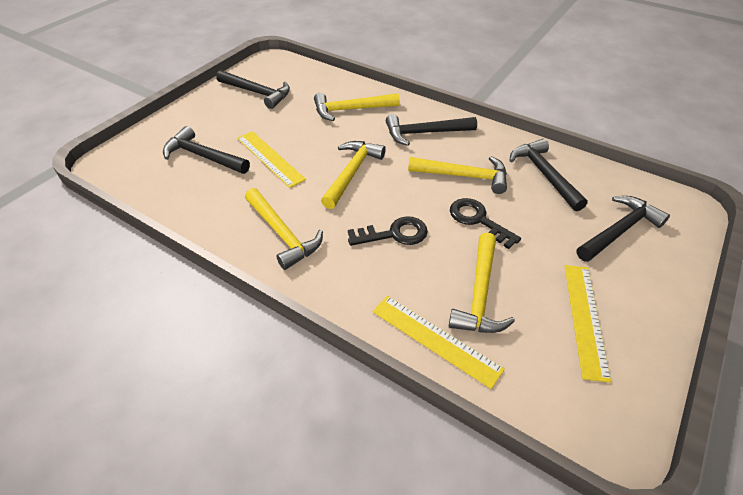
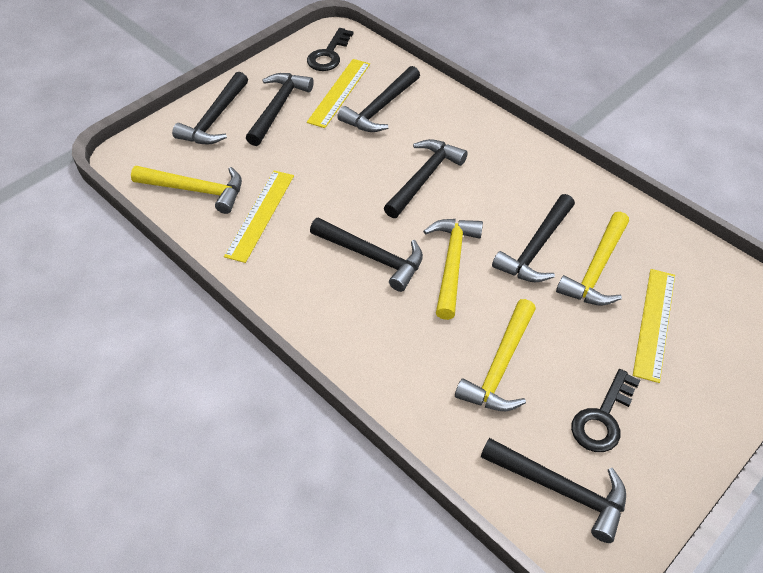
black hammer: [163,126,250,174] [216,70,290,109] [386,114,477,146] [509,139,588,211] [577,196,670,262] = 5 -> [172,72,248,145] [246,73,314,146] [310,217,423,292] [337,66,420,132] [384,139,468,218] [481,438,626,543] [492,194,575,282] = 7
yellow hammer: [245,188,323,270] [314,93,400,121] [321,141,386,209] [408,156,507,194] [449,232,515,333] = 5 -> [131,166,242,214] [423,219,483,320] [455,299,536,411] [556,212,629,306] = 4

